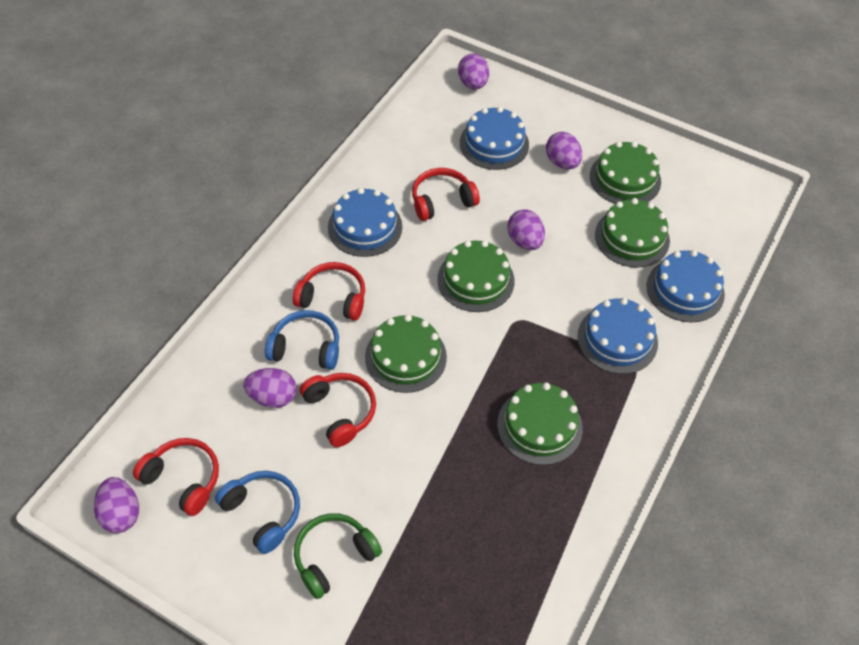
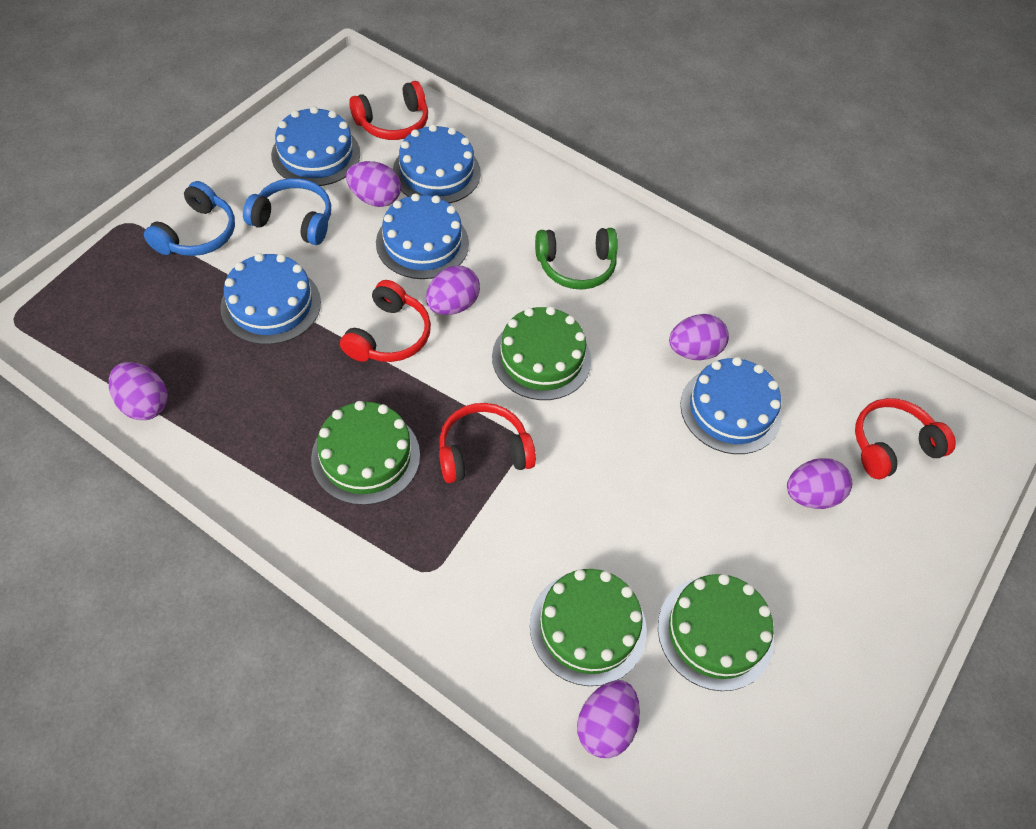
blue cake: [328,188,402,257] [460,107,529,170] [577,298,658,374] [647,250,725,322] = 4 -> [220,253,321,345] [271,106,360,186] [376,193,469,279] [393,124,481,203] [680,357,782,454] = 5
green cake: [365,314,447,393] [437,240,515,312] [497,382,583,465] [590,141,661,204] [595,198,670,268] = 5 -> [311,401,420,505] [492,306,591,400] [530,569,647,686] [658,574,774,691] = 4
purple egg: [94,477,139,533] [244,368,297,408] [458,54,489,89] [507,209,545,250] [546,132,582,169] = 5 -> [109,362,168,420] [346,161,401,207] [426,266,480,315] [577,680,640,758] [669,314,729,360] [787,458,852,509] = 6

